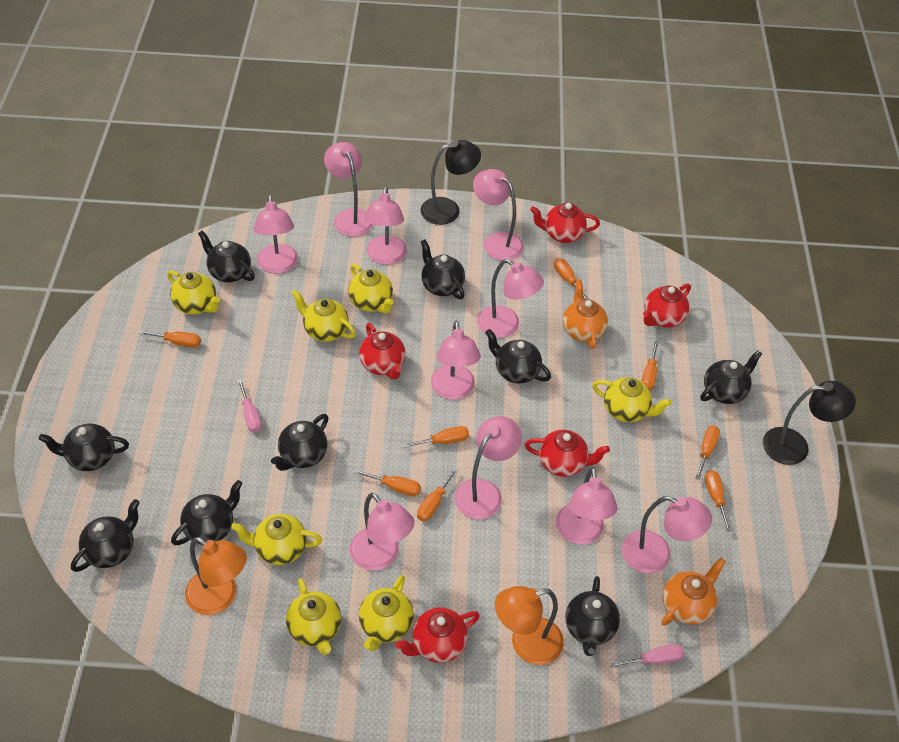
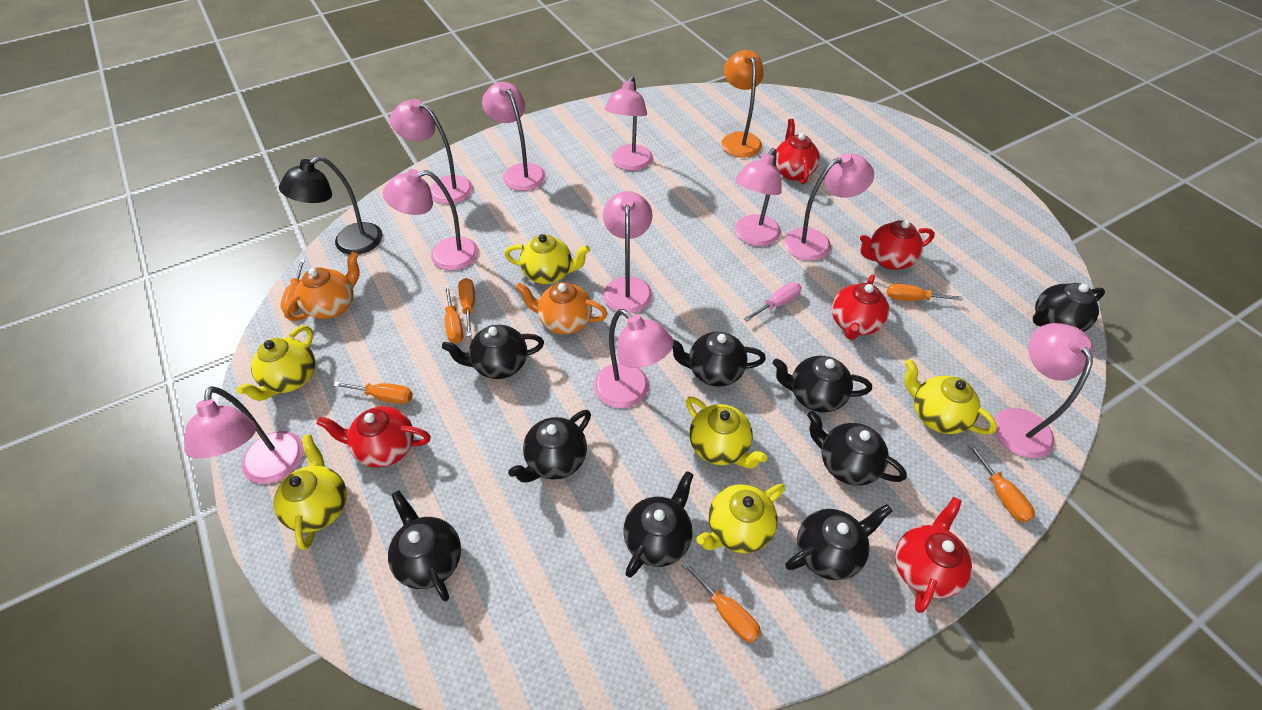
black lamp: [420,140,481,225] [763,381,856,465] = 2 -> [279,156,382,255] = 1
orange lamp: [185,537,247,615] [495,586,564,665] = 2 -> [721,50,764,158] = 1
orange screwdriver: [138,330,201,348] [354,469,421,496] [403,426,469,448] [417,467,458,521] [554,258,589,299] [642,341,659,391] [695,425,720,480] [705,470,732,532] = 8 -> [280,259,305,315] [333,381,413,404] [444,285,463,343] [458,278,475,337] [682,561,761,643] [887,283,963,301] [967,443,1035,523] = 7
pink screwdriver: [237,379,262,433] [610,644,684,668] = 2 -> [744,282,802,321] = 1
yellow teapot: [167,270,220,314] [231,514,322,565] [286,578,341,655] [292,289,356,342] [348,264,394,313] [359,575,414,651] [592,377,672,422] = 7 -> [236,325,316,401] [273,434,347,550] [505,234,590,284] [686,397,767,468] [696,484,785,553] [904,359,997,434] = 6

